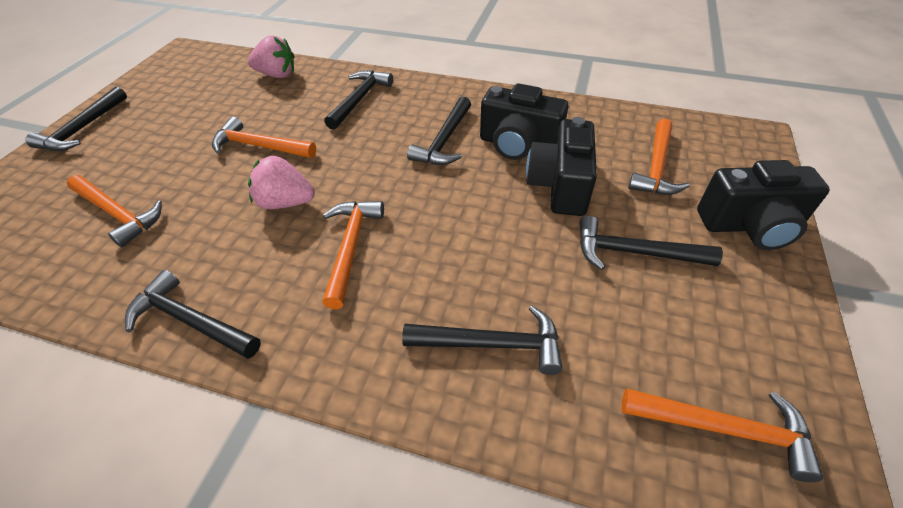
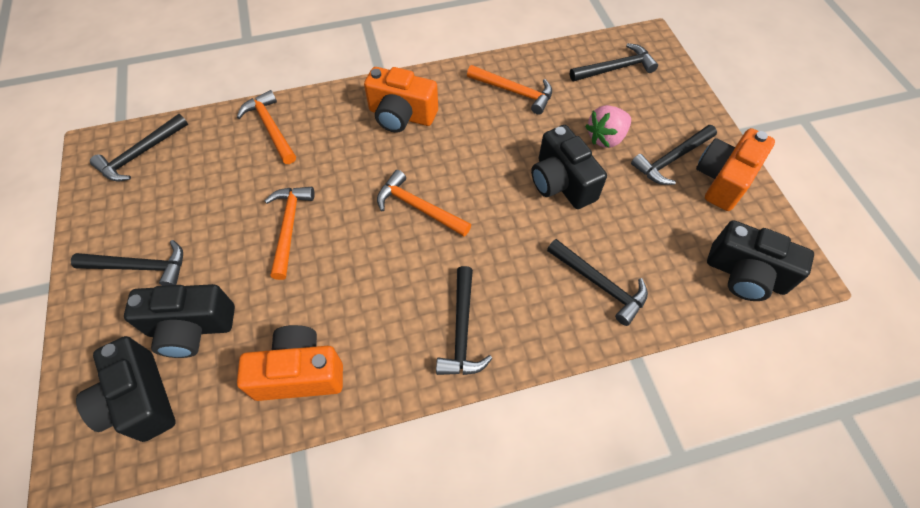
black camera: [480,84,569,160] [526,117,597,216] [697,160,830,250] = 3 -> [76,336,176,442] [124,284,235,358] [531,125,607,209] [707,220,814,301] = 4
orange camera: none = 0 -> [237,325,343,401] [364,67,438,133] [696,128,775,211] = 3
orange hammer: [67,175,162,248] [212,117,316,158] [322,201,384,309] [622,389,823,482] [628,119,689,195] = 5 -> [237,90,296,164] [265,187,315,280] [377,170,471,237] [467,65,552,115] = 4
pink strawberry: [248,35,295,78] [248,156,315,209] = 2 -> [585,105,631,148] = 1

